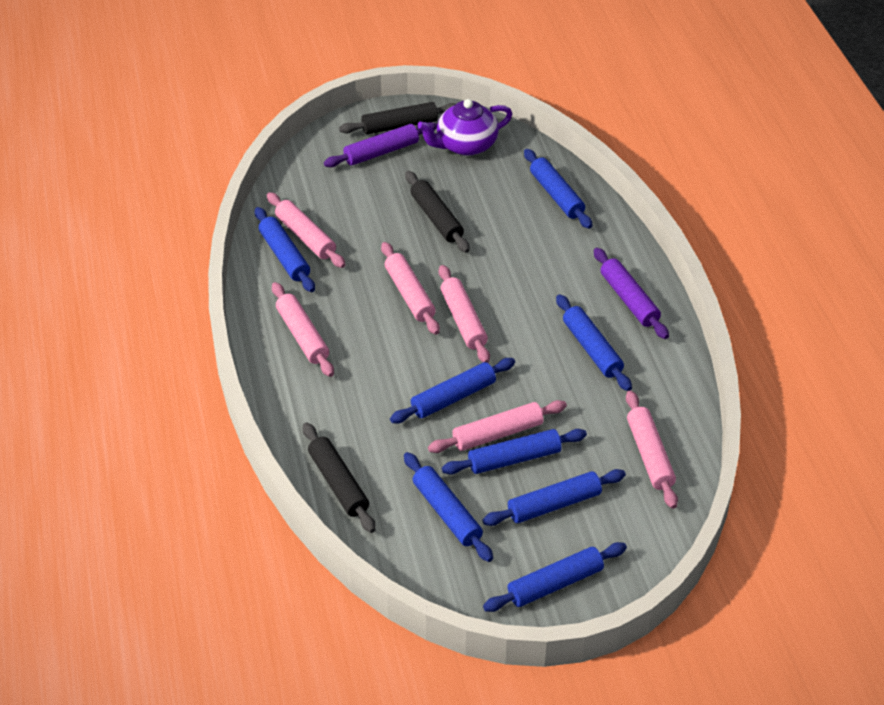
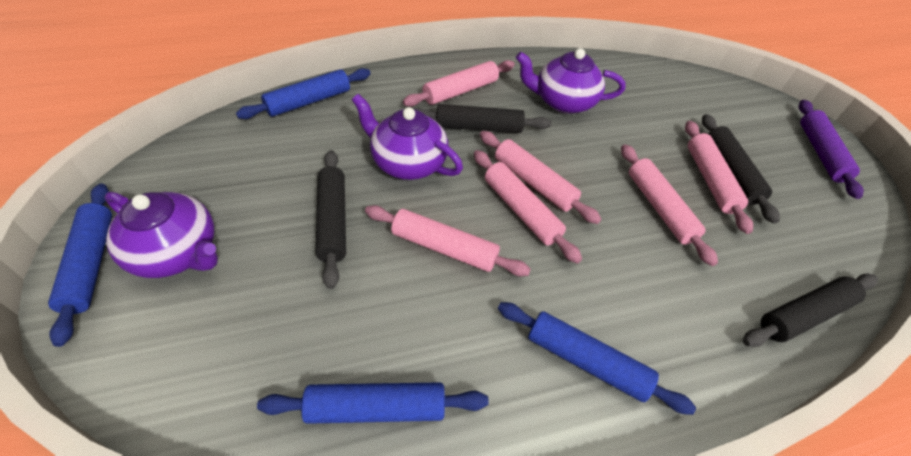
black rolling pin: [303,423,376,533] [339,102,456,134] [405,171,470,253] = 3 -> [316,150,346,289] [414,104,552,133] [702,114,780,224] [743,274,878,347] = 4
blue rolling pin: [255,207,315,292] [390,358,515,423] [404,452,493,562] [442,429,587,475] [483,469,626,526] [483,542,627,612] [524,149,592,229] [556,294,632,391] = 8 -> [48,184,112,347] [236,68,371,119] [257,382,489,424] [498,302,696,415] = 4
purple rolling pin: [324,122,437,167] [594,248,669,339] = 2 -> [799,100,864,199] = 1
purple teapot: [417,99,512,156] = 1 -> [104,192,218,278] [352,94,463,180] [516,48,625,114] = 3

